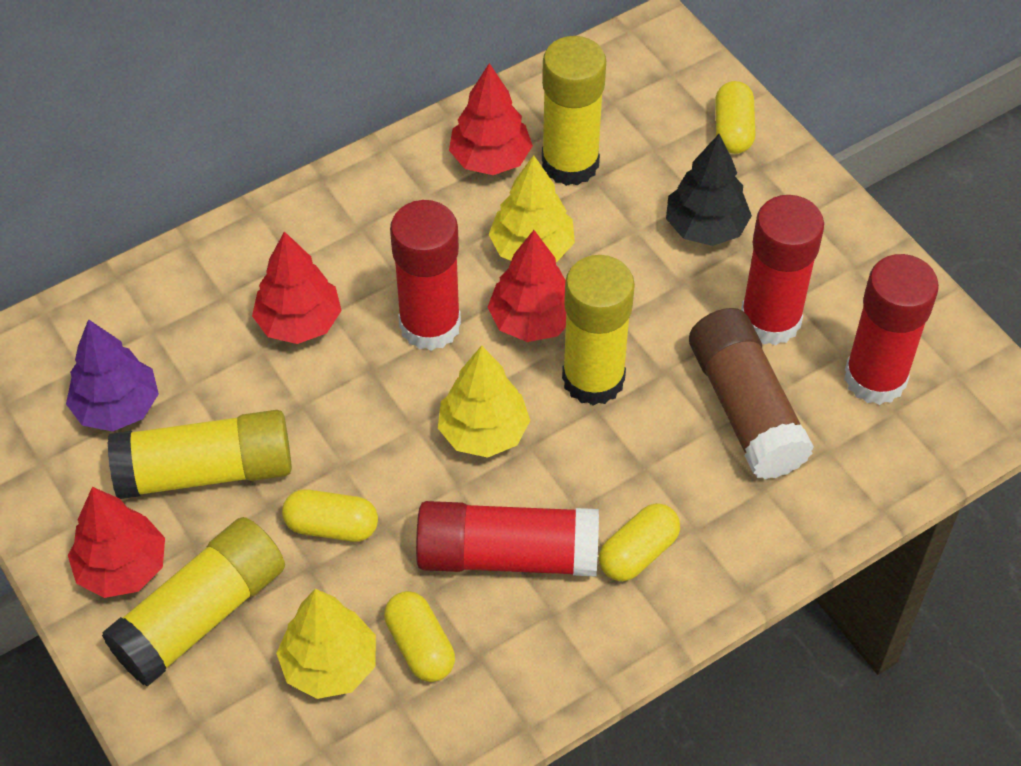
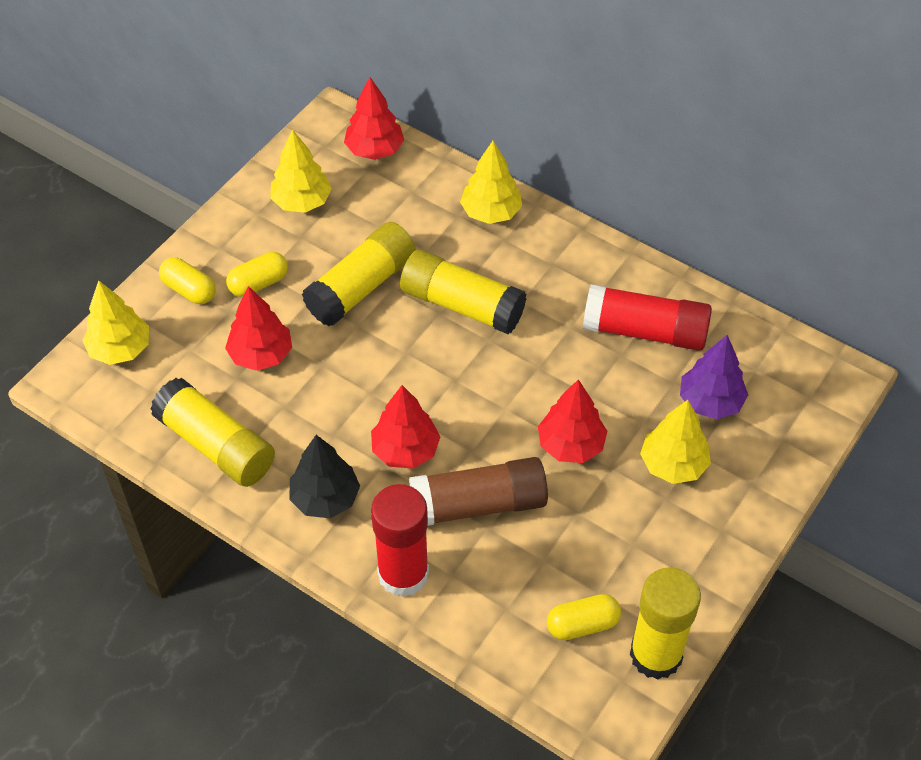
red glue stick: [390,200,461,351] [416,501,599,576] [741,195,824,346] [844,254,939,405] = 4 -> [371,484,429,597] [583,284,712,351] = 2
yellow capsule: [282,489,378,542] [384,591,455,682] [599,503,680,581] [715,81,756,154] = 4 -> [159,257,215,304] [226,252,288,297] [547,594,621,640] = 3
yellow tree: [276,589,376,699] [438,345,530,458] [488,155,575,262] = 3 -> [83,280,149,365] [270,129,332,213] [460,141,522,224] [640,400,711,484] = 4

